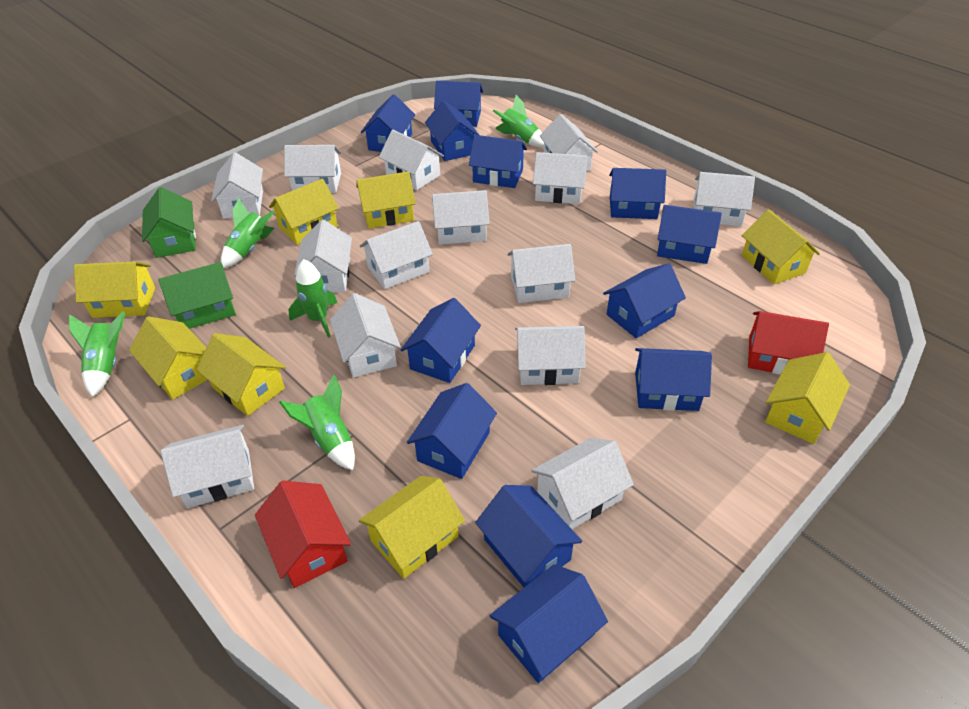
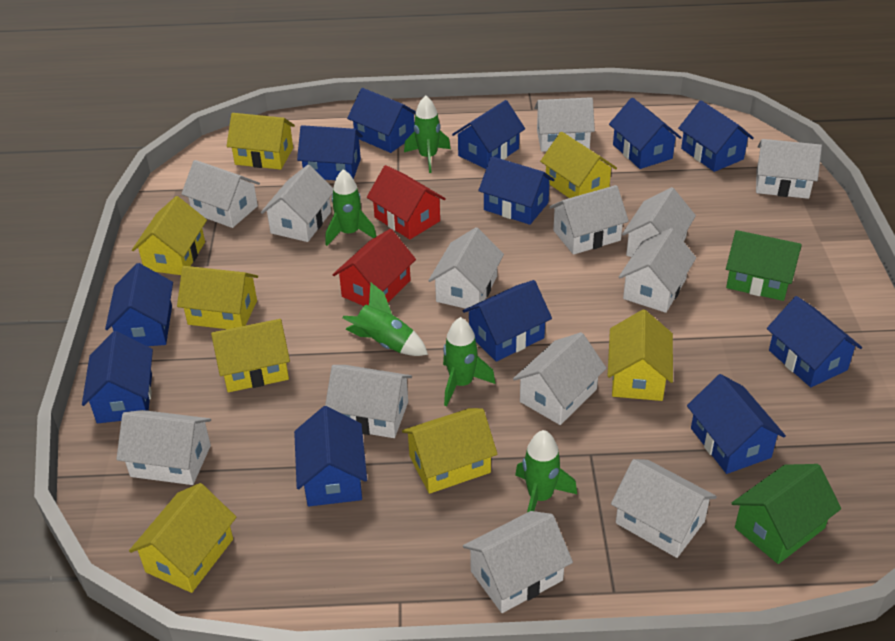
white house: [161,425,254,508] [211,152,263,219] [284,145,341,193] [294,220,352,292] [330,293,401,378] [360,221,433,289] [379,130,444,190] [432,190,490,245] [507,244,575,303] [515,326,586,385] [531,438,634,529] [533,152,588,204] [540,114,598,171] [693,172,755,226] = 14 -> [116,410,211,485] [181,160,260,228] [261,165,333,242] [325,365,412,438] [428,227,504,309] [463,511,573,613] [513,332,607,425] [534,97,595,152] [549,185,629,255] [611,459,717,558] [619,228,696,313] [622,187,696,257] [756,139,822,199] = 13

